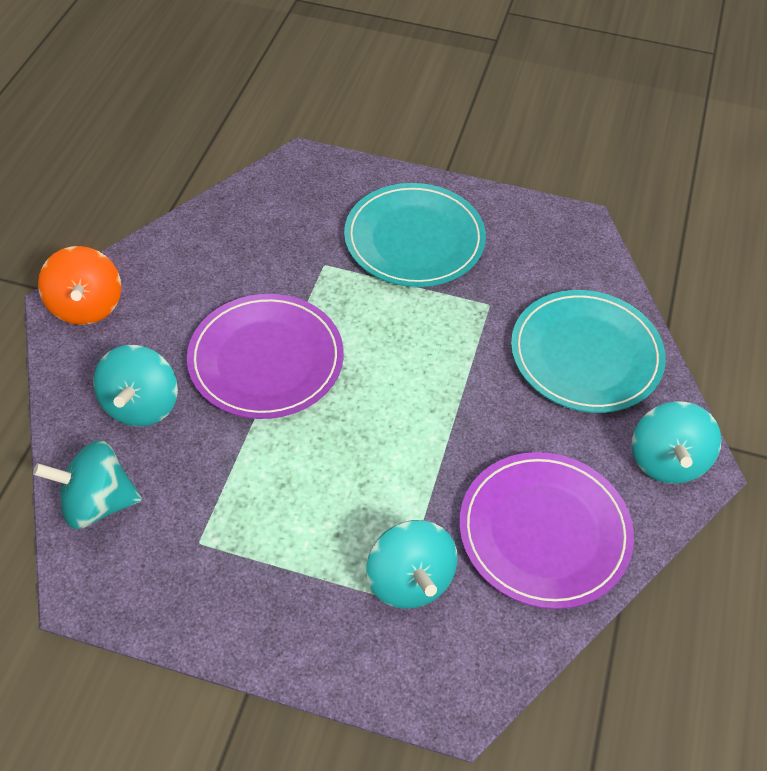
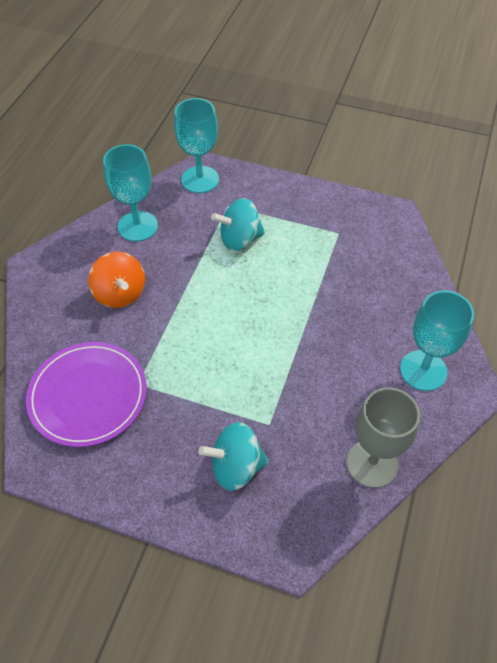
grey goblet: none = 0 -> [347,388,420,488] = 1
purple plate: [187,294,344,419] [459,452,634,609] = 2 -> [26,342,147,447] = 1
turquoise goblet: none = 0 -> [103,144,158,242] [174,98,219,193] [400,290,474,391] = 3
turquoise plate: [344,183,486,287] [511,290,666,413] = 2 -> none = 0
turquoise spinning top: [33,440,142,529] [93,345,178,427] [366,520,458,608] [632,402,722,484] = 4 -> [199,422,269,491] [211,198,265,251] = 2

